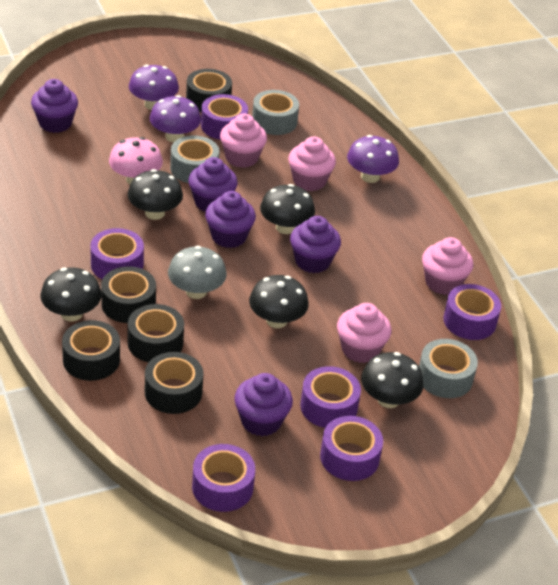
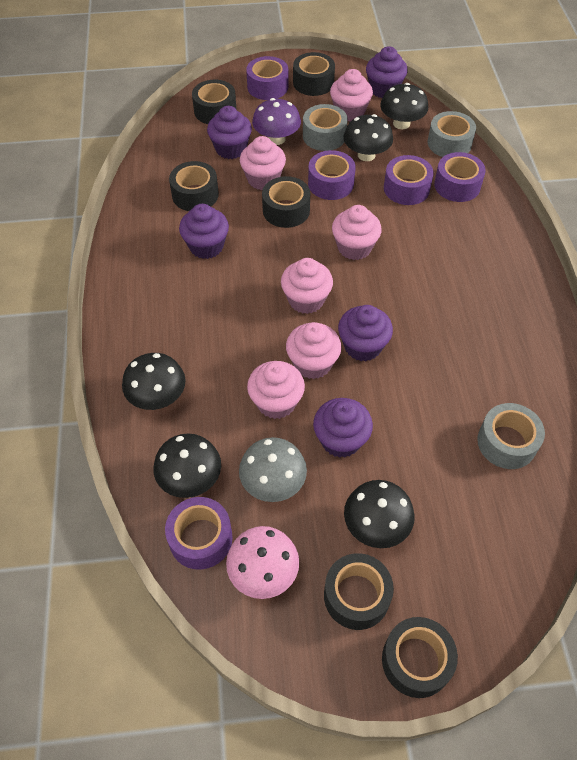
black tape: [62,320,120,381] [101,266,156,323] [128,304,184,362] [145,352,203,414] [186,69,232,112] = 5 -> [169,161,219,211] [192,80,237,124] [262,176,310,228] [293,52,335,96] [324,553,394,630] [382,617,458,698] = 6
pink cupcake: [220,114,267,168] [288,136,336,191] [337,303,391,363] [422,237,473,295] = 4 -> [240,136,286,190] [247,361,305,419] [281,258,333,314] [286,322,341,379] [330,69,373,122] [332,205,382,260] = 6
purple mushroom: [129,65,179,110] [150,95,201,143] [347,135,399,183] = 3 -> [252,98,301,145] = 1
purple tape: [90,228,144,279] [192,444,255,512] [201,94,248,140] [300,366,361,428] [320,416,383,481] [443,284,501,340] = 6 -> [165,497,233,570] [246,56,288,100] [308,150,356,200] [384,155,434,205] [434,152,486,202] = 5

